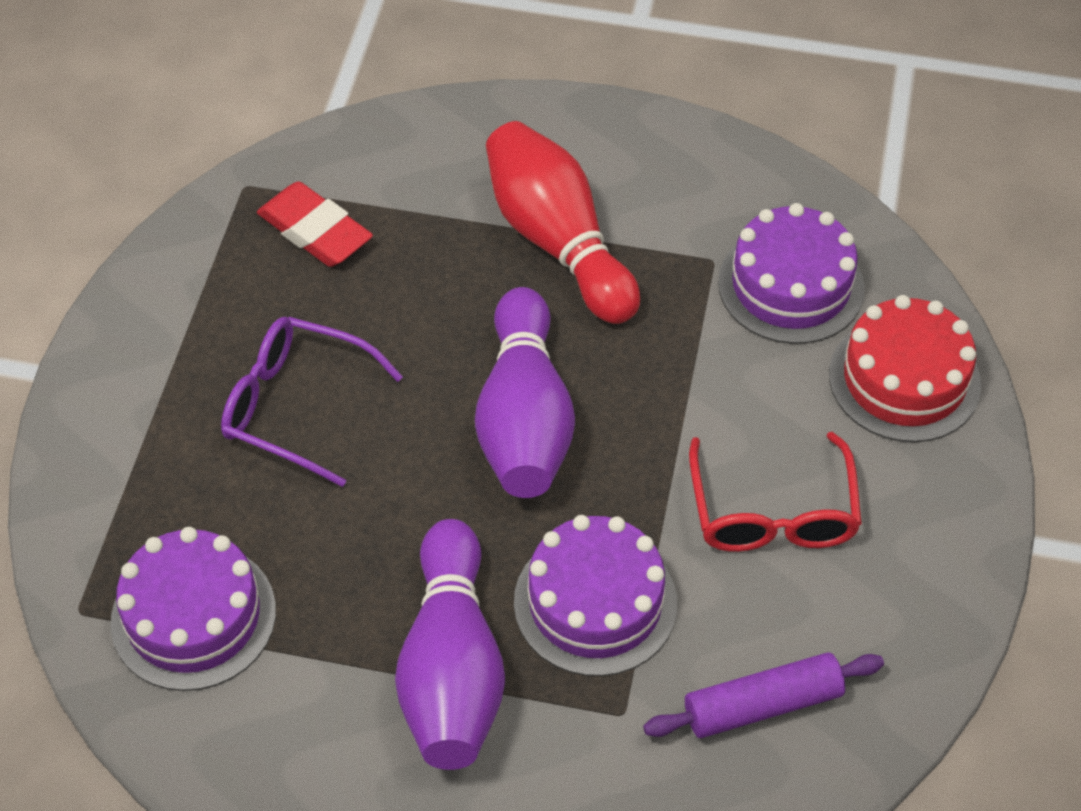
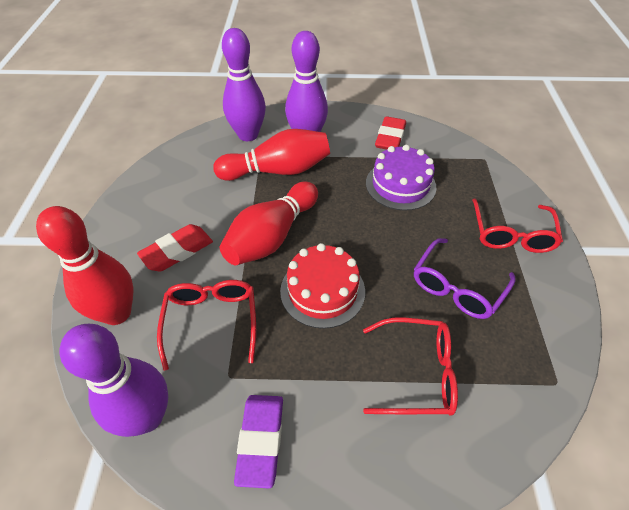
purple bowling pin: [395,519,505,770] [475,287,575,498] = 2 -> [59,324,168,437] [222,28,266,141] [285,31,328,132] = 3
purple cake: [110,527,276,691] [514,515,677,676] [718,203,865,344] = 3 -> [366,145,436,211] = 1
purple eraser: none = 0 -> [234,395,283,488] = 1
purple rolling pin: [643,652,884,738] = 1 -> none = 0
red bowling pin: [486,121,640,324] = 1 -> [36,206,133,325] [213,129,330,181] [220,182,318,265] = 3
red eraser: [257,181,373,267] = 1 -> [137,224,213,272] [375,116,406,150] = 2
red glasses: [689,432,862,552] = 1 -> [157,280,256,371] [363,317,458,416] [472,199,563,253] = 3

